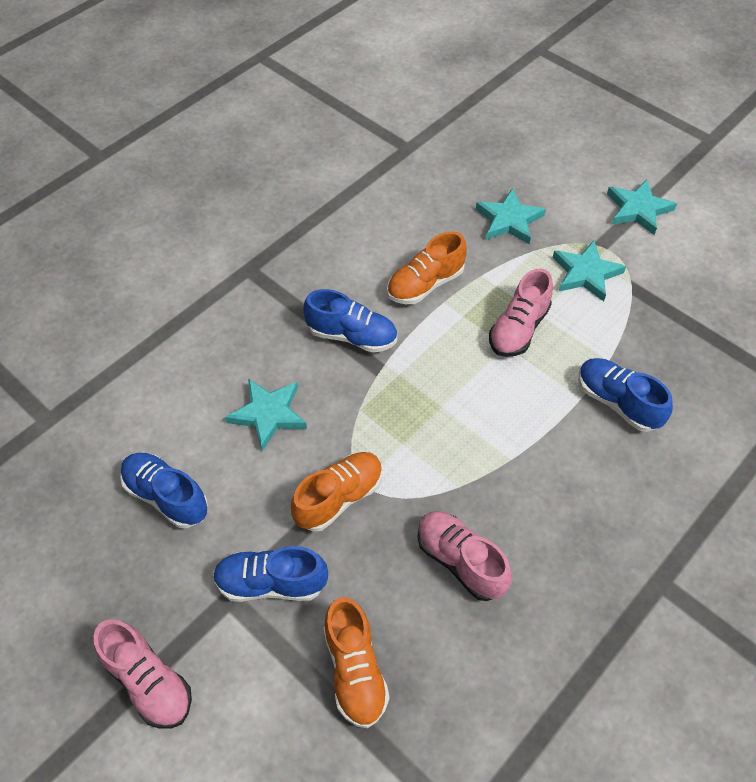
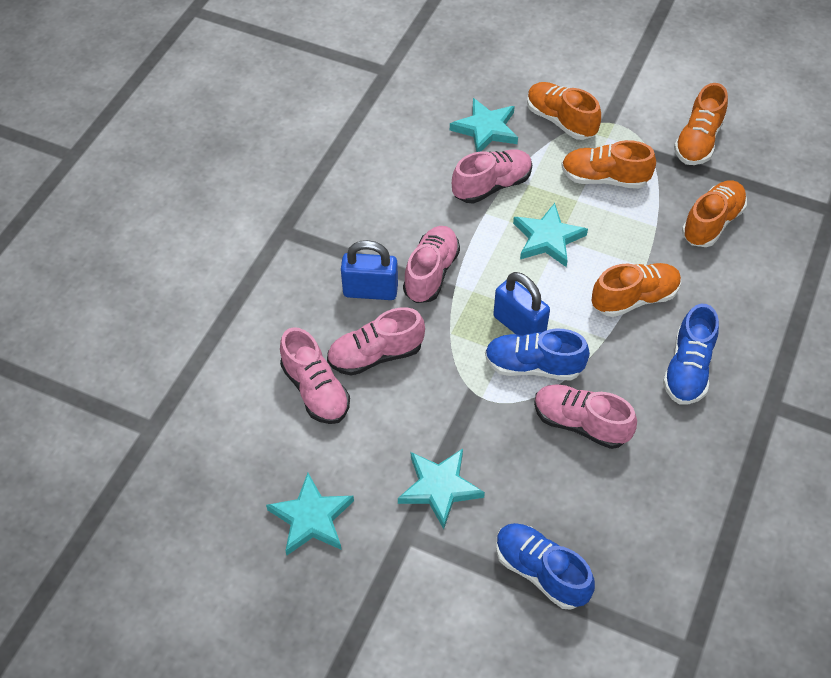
blue padlock: none = 0 -> [341,240,398,300] [493,272,550,335] = 2
blue shoe: [120,453,208,528] [213,546,328,602] [303,289,397,353] [579,358,673,432] = 4 -> [485,329,590,381] [496,523,595,610] [663,304,719,405] = 3
orange shoe: [291,452,382,532] [324,597,390,728] [387,232,467,304] = 3 -> [527,82,601,140] [561,140,656,189] [592,263,681,317] [674,83,728,165] [682,180,747,247] = 5
pink shoe: [94,619,192,728] [418,511,512,601] [489,268,553,357] = 3 -> [280,327,350,424] [327,307,425,376] [403,226,460,303] [452,149,532,203] [534,385,637,449] = 5

